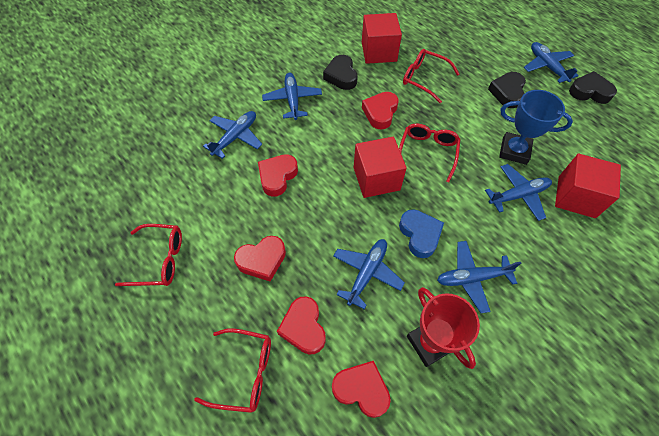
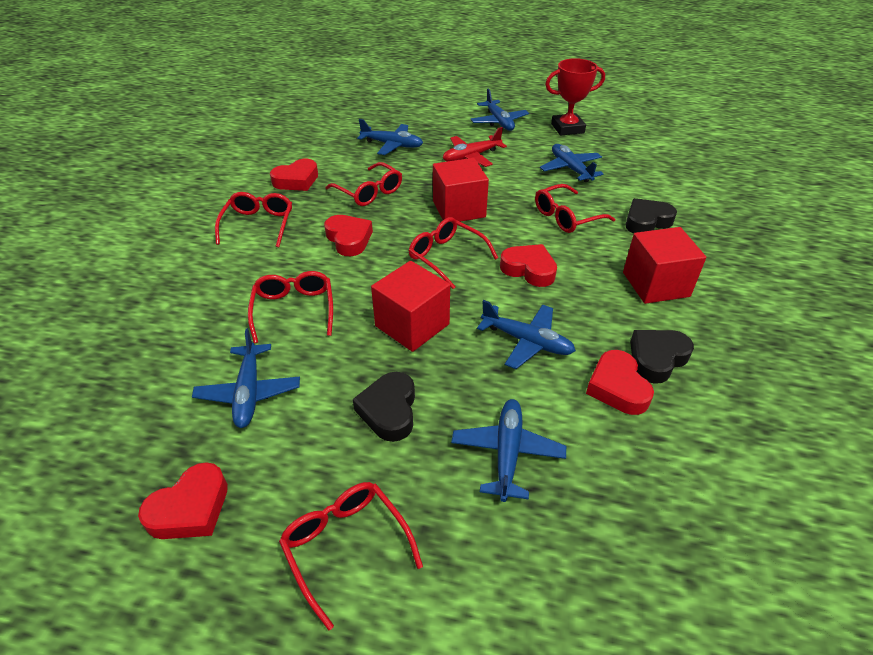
blue heart: [399,209,444,258] = 1 -> none = 0
blue trophy: [499,90,573,165] = 1 -> none = 0
red glasses: [115,224,182,286] [194,328,271,413] [399,124,460,182] [403,49,459,103] = 4 -> [215,192,292,247] [248,271,333,343] [279,482,423,631] [326,162,402,206] [409,217,498,289] [535,184,615,233] = 6
red plane: none = 0 -> [443,127,507,167] = 1

